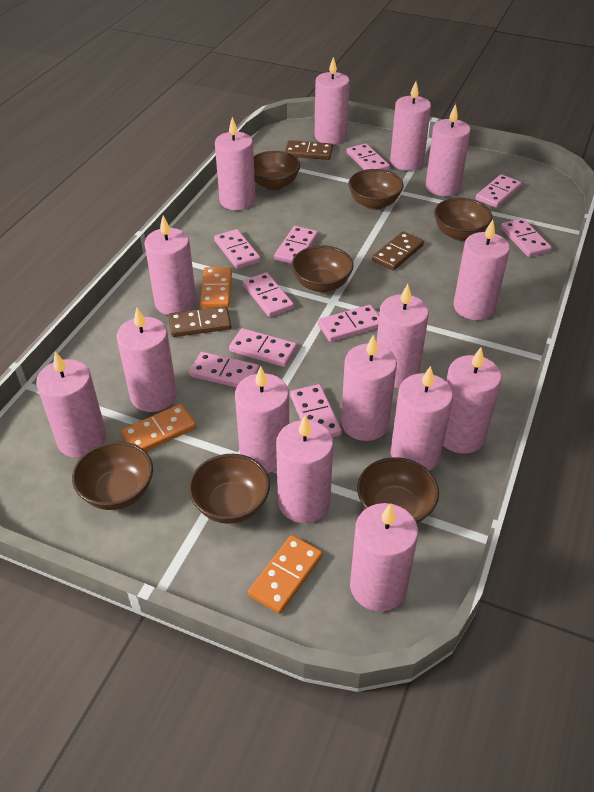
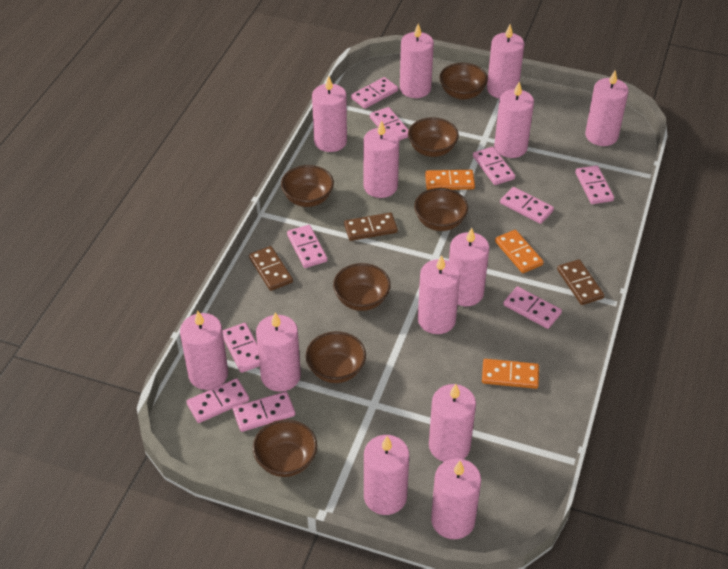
pink candle: [36,351,107,458] [117,307,177,412] [144,216,196,315] [215,117,255,210] [235,366,289,473] [276,416,333,523] [314,57,350,144] [341,335,397,441] [350,503,418,612] [377,284,429,388] [390,81,431,171] [391,366,453,471] [425,104,471,196] [443,347,502,453] [454,220,510,320] = 15 -> [180,311,228,390] [256,312,301,392] [312,76,347,152] [363,121,399,198] [364,435,409,515] [400,24,434,98] [418,255,460,334] [429,384,476,462] [431,458,481,539] [449,228,490,306] [487,24,524,99] [494,82,534,158] [585,70,629,146] = 13

